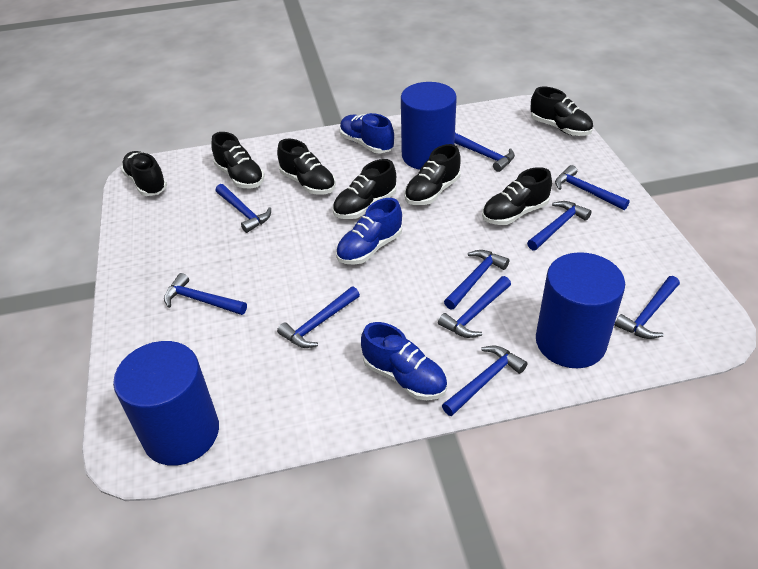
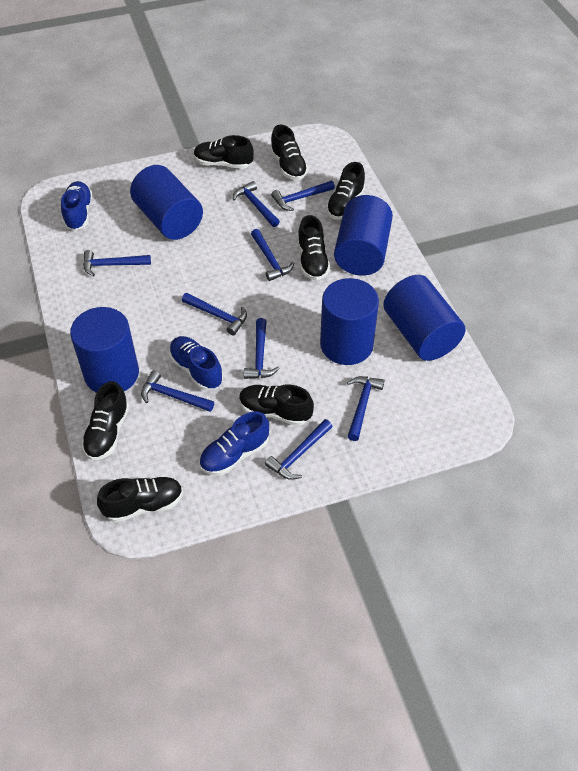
blue cylinder: [113,341,219,466] [401,82,457,170] [536,252,625,368] = 3 -> [70,307,139,393] [130,165,203,240] [320,278,379,365] [334,195,393,276] [383,275,466,361] = 5
blue hammer: [164,273,247,315] [216,184,271,233] [277,287,360,348] [438,276,511,338] [442,346,527,416] [444,250,509,309] [455,133,515,172] [527,201,592,251] [555,165,630,210] [615,276,680,339] = 10 -> [83,250,151,277] [141,370,214,412] [182,293,247,335] [232,181,280,227] [244,318,280,379] [251,229,294,281] [265,419,333,480] [271,181,335,211] [347,376,385,441] = 9

